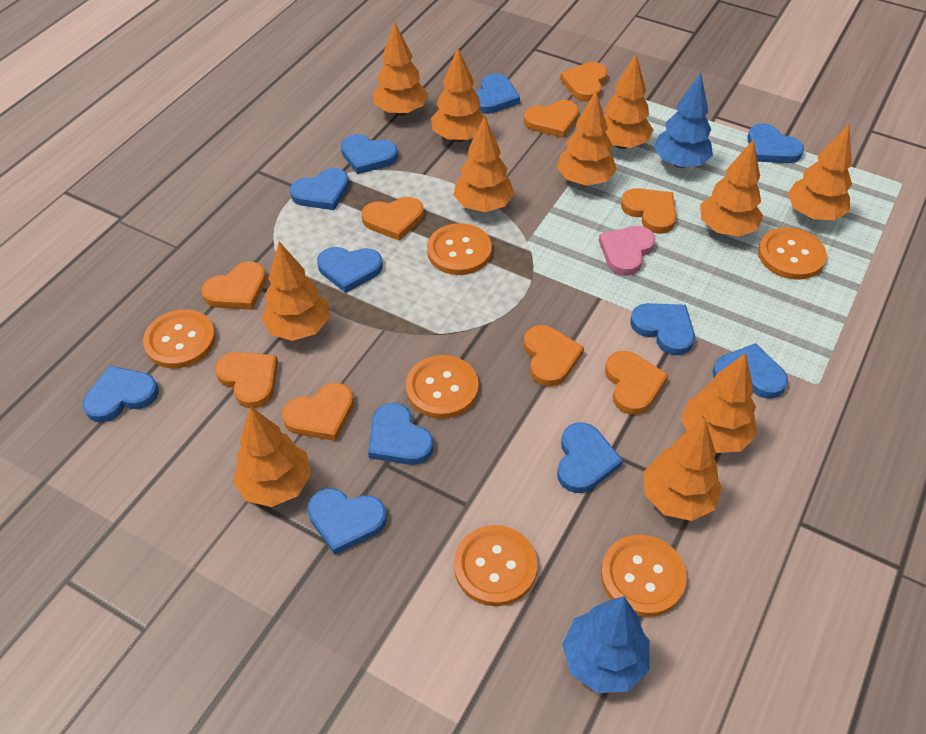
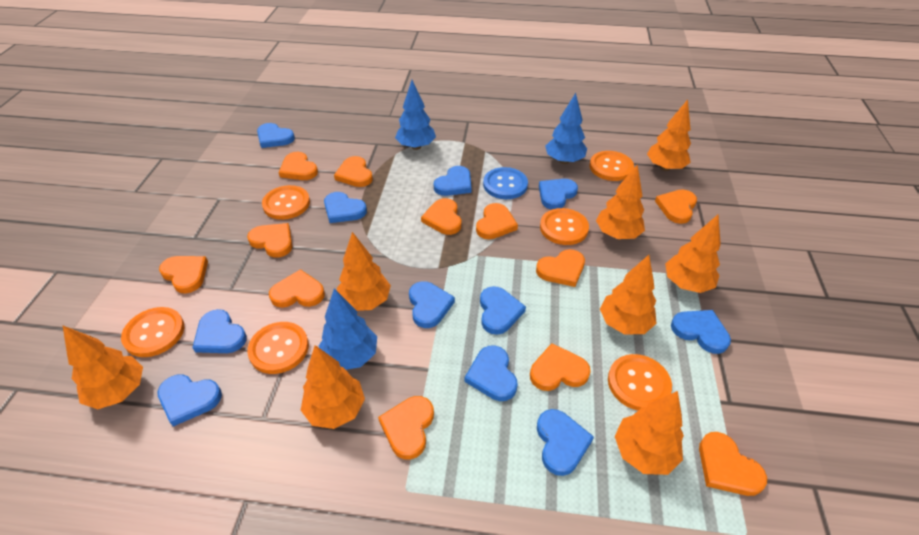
blue button: none = 0 -> [483,167,528,199] = 1
blue tree: [562,596,649,693] [654,73,713,168] = 2 -> [319,288,377,370] [395,80,436,150] [545,93,587,164] = 3
orange heart: [201,262,266,310] [215,352,278,408] [282,383,354,441] [362,197,424,241] [524,100,579,138] [524,325,584,386] [560,62,608,102] [605,351,668,415] [621,188,676,234] = 9 -> [159,256,208,294] [247,223,292,258] [269,269,325,308] [278,152,318,180] [334,156,373,187] [378,396,434,460] [421,198,461,235] [476,203,518,239] [530,343,591,391] [536,249,585,287] [655,190,697,224] [699,432,767,496] = 12
orange tree: [233,406,311,507] [261,242,330,341] [373,22,428,116] [431,48,488,142] [453,116,515,212] [557,91,617,186] [604,55,653,149] [643,420,722,521] [681,353,757,453] [700,139,763,237] [787,125,852,220] = 11 -> [63,326,143,409] [301,345,365,429] [337,232,391,311] [596,165,645,239] [600,255,657,334] [615,391,684,475] [647,99,691,171] [665,215,721,293] = 8
pink heart: [599,226,656,276] = 1 -> none = 0

